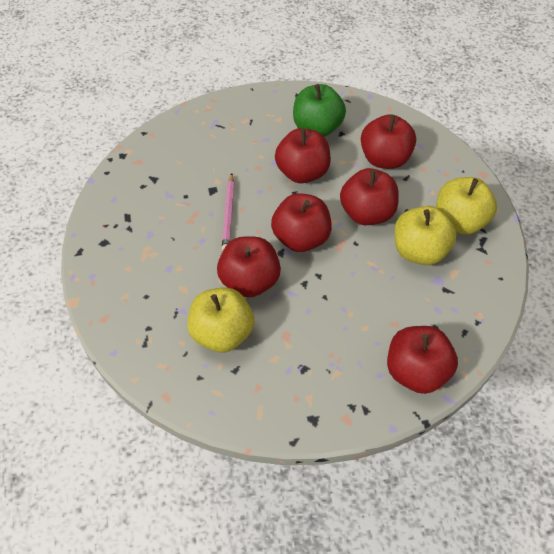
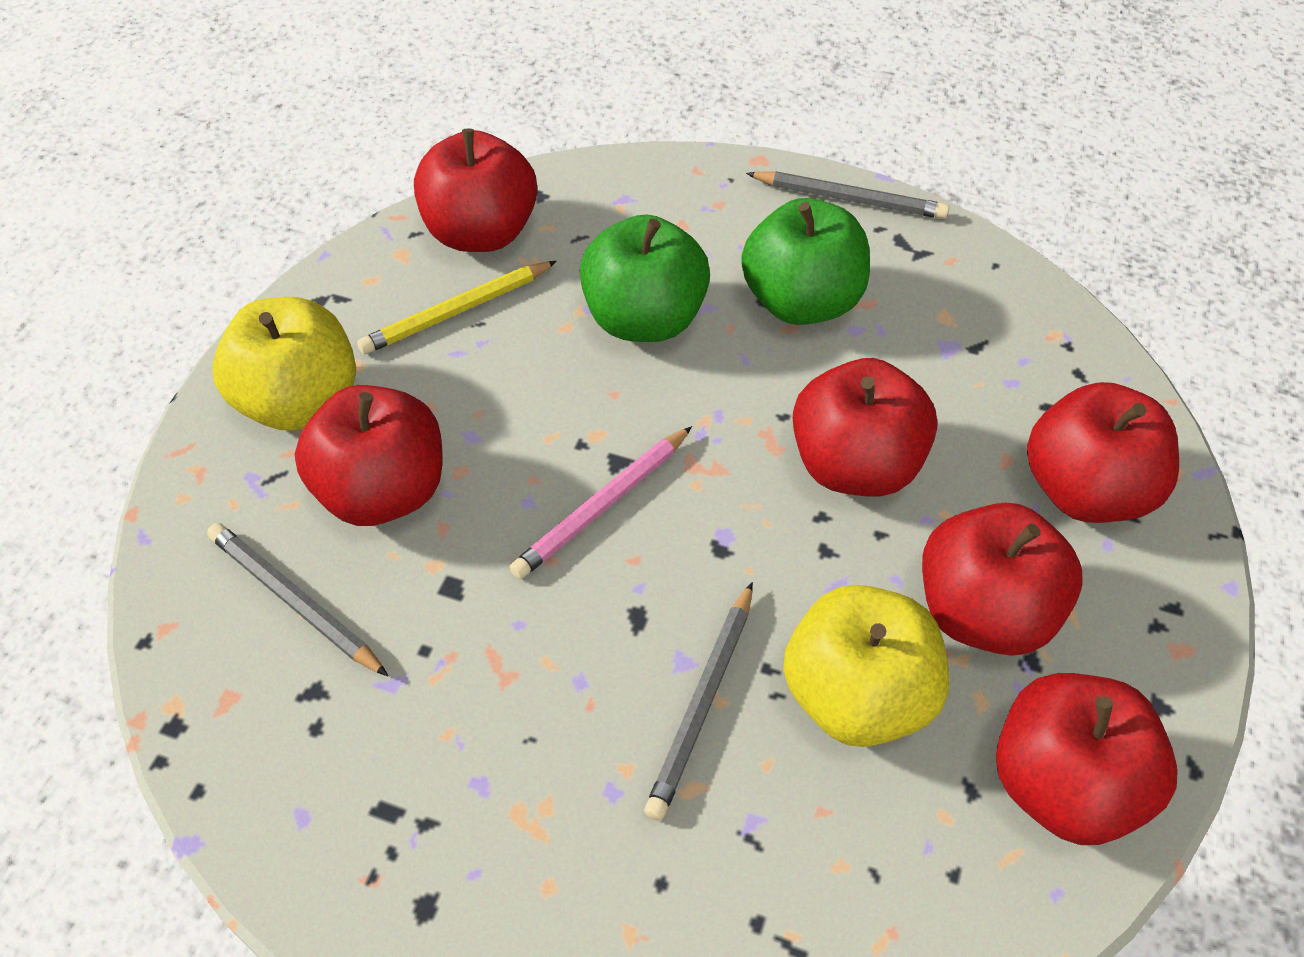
green apple: [293,84,346,137] = 1 -> [580,214,710,342] [741,198,870,325] = 2
grey pencil: none = 0 -> [207,523,388,676] [644,582,753,821] [746,171,950,219] = 3
yellow apple: [187,287,254,352] [394,206,457,265] [436,177,497,235] = 3 -> [213,297,356,431] [783,585,949,747] = 2
yellow pencil: none = 0 -> [357,261,557,354] = 1

